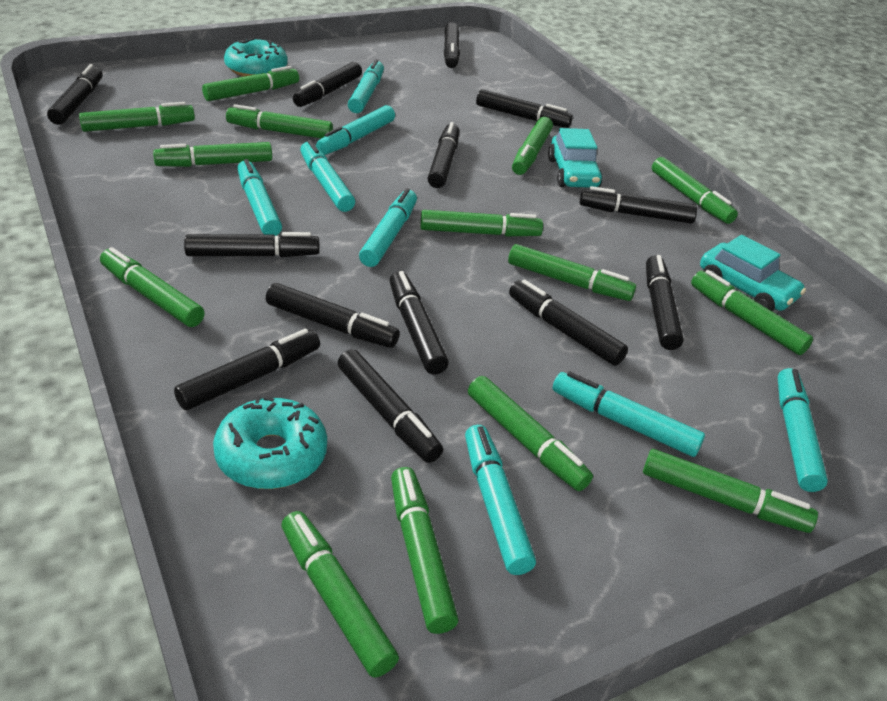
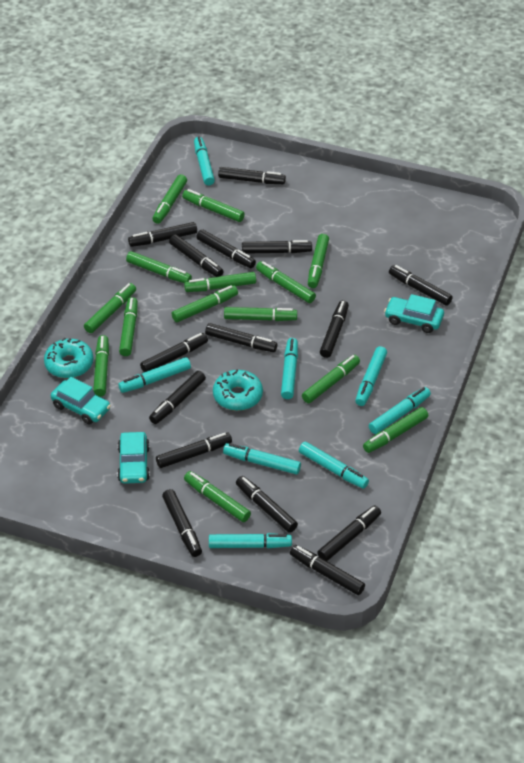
black marker: [47,64,103,125] [174,329,320,410] [184,232,319,257] [266,283,400,348] [293,62,362,107] [338,349,443,463] [389,271,449,374] [427,122,459,188] [444,22,460,68] [476,89,573,128] [509,279,628,366] [580,186,697,223] [646,255,684,350] = 13 -> [128,222,197,247] [140,333,208,372] [149,371,206,424] [156,432,232,468] [162,489,202,557] [169,234,224,277] [196,229,256,268] [205,323,277,352] [218,167,286,184] [236,476,298,533] [242,240,312,254] [290,545,365,595] [317,505,381,561] [320,300,349,358] [389,265,453,306] = 15
turquoise car: [548,128,603,188] [700,235,806,311] = 2 -> [51,377,111,424] [117,432,150,484] [384,294,444,333] = 3

